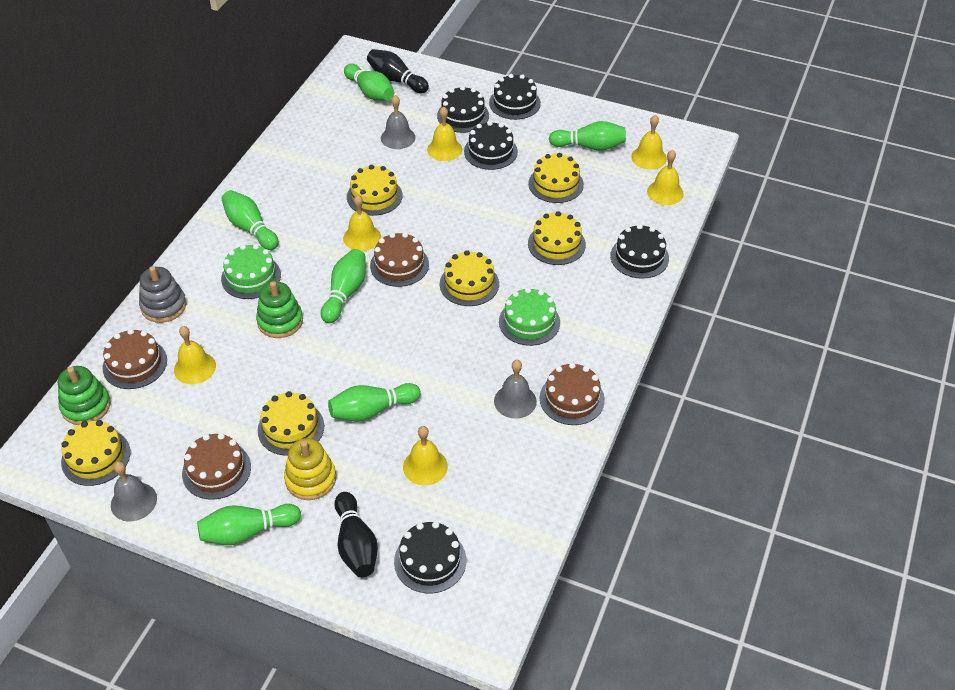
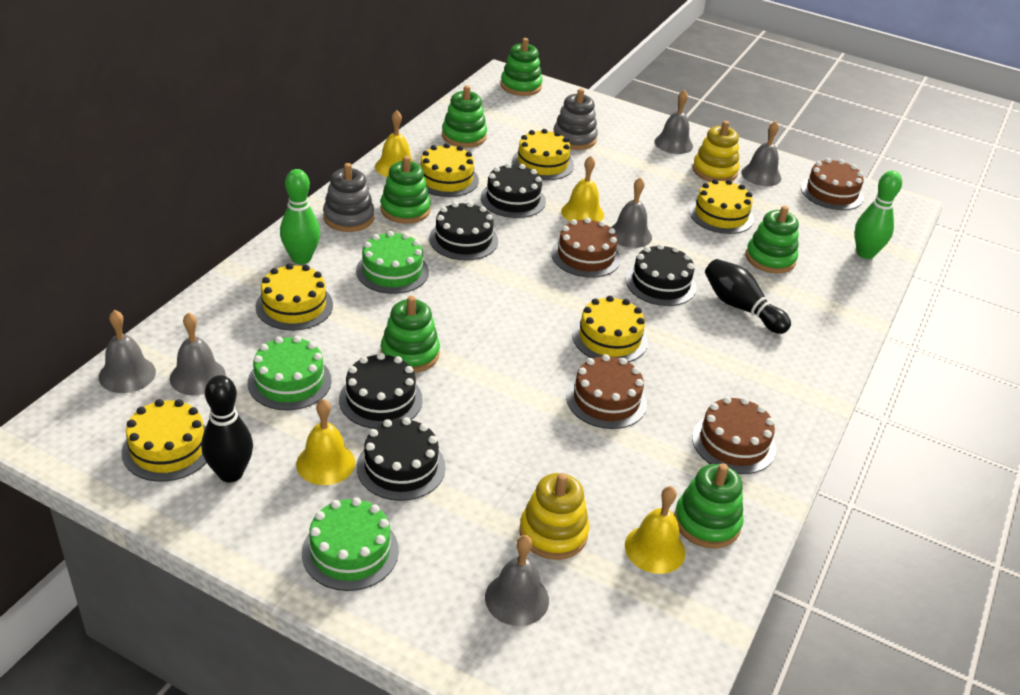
green bowling pin: [197,504,301,545] [222,190,279,250] [321,249,366,323] [328,383,421,421] [344,64,394,101] [549,121,626,151] = 6 -> [280,169,320,264] [855,171,902,259] = 2
green cake: [221,244,281,299] [499,288,560,346] = 2 -> [248,336,332,410] [302,497,399,591] [356,231,429,294] = 3
green stacking toy: [58,366,111,425] [256,281,303,338] = 2 -> [381,156,431,224] [381,296,440,373] [442,85,487,148] [501,38,543,96] [674,463,744,549] [746,206,799,274] = 6
grey bell: [111,462,157,522] [381,95,415,149] [494,360,537,419] = 3 -> [99,310,156,393] [170,312,226,395] [485,535,549,626] [610,177,652,248] [654,90,693,154] [741,121,781,186] = 6
grey stacking toy: [139,266,186,323] = 1 -> [323,163,374,232] [553,88,598,150] = 2
yellow bell: [174,326,216,384] [343,195,381,251] [403,426,448,486] [427,107,462,161] [631,115,667,170] [647,150,684,205] = 6 -> [296,399,355,485] [375,110,414,177] [561,156,604,222] [625,486,685,574] = 4
yellow stacking toy: [284,438,336,500] = 1 -> [519,473,589,560] [692,121,740,182] = 2

